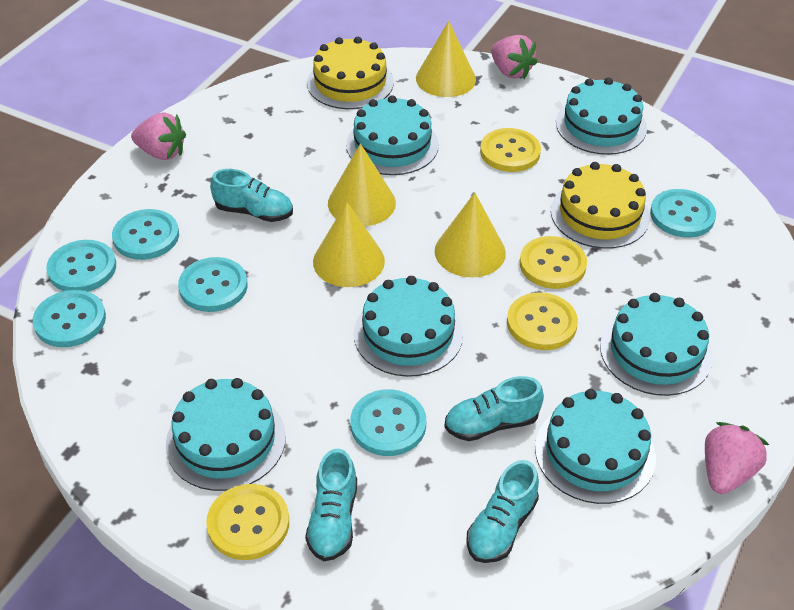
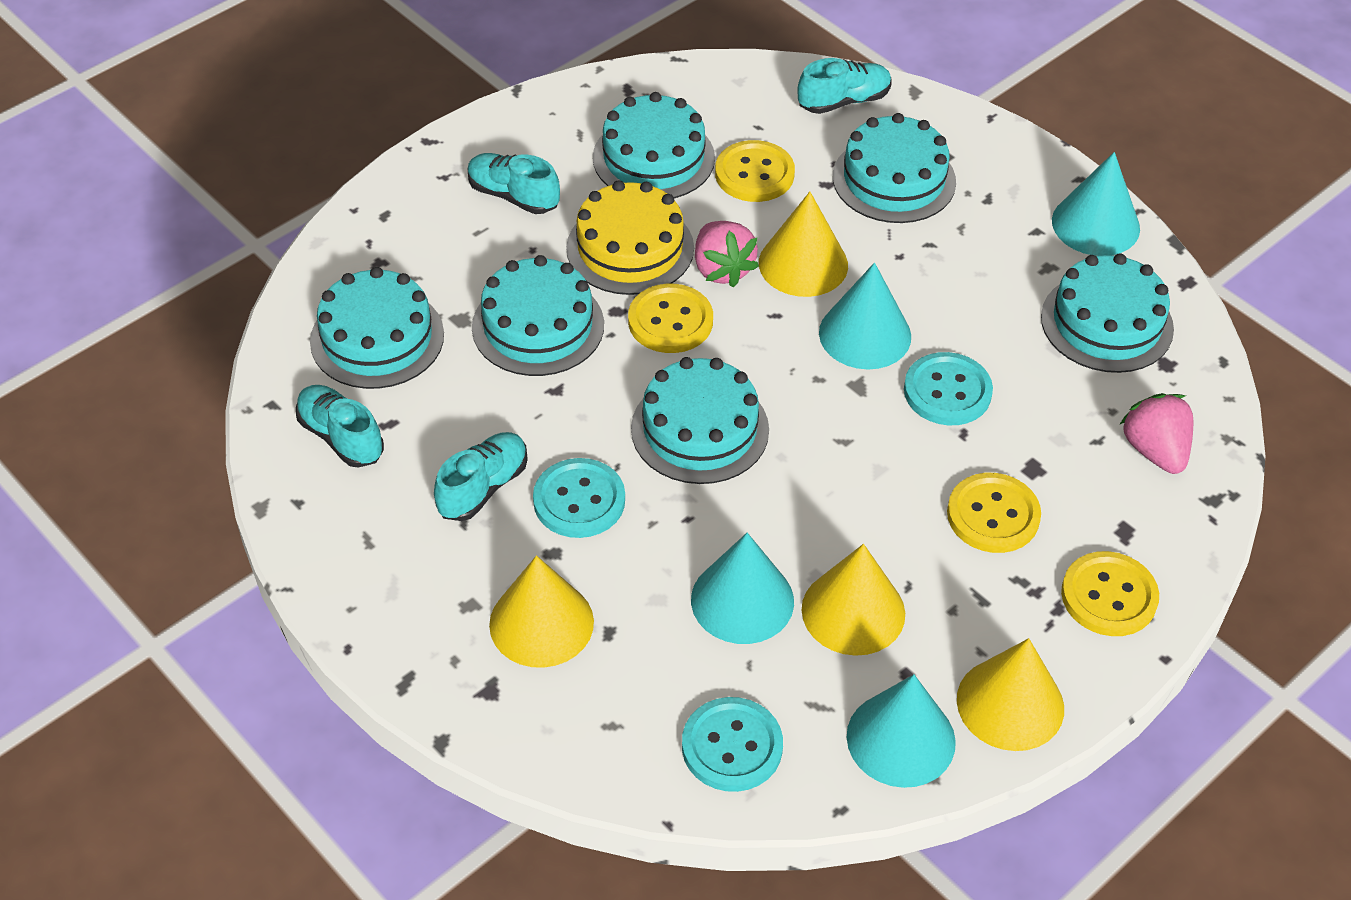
pink strawberry: [131,113,186,160] [491,35,538,79] [705,422,769,494] = 3 -> [695,221,759,288] [1119,393,1193,474] = 2
turquoise button: [33,290,106,347] [46,240,116,291] [112,209,179,260] [178,257,248,312] [350,389,426,456] [650,189,716,238] = 6 -> [533,458,625,538] [682,697,783,792] [904,352,993,425] = 3
turquoise cone: none = 0 -> [691,533,794,644] [819,263,911,369] [847,675,956,788] [1052,152,1140,256] = 4
yellow cake: [307,37,394,109] [551,162,650,249] = 2 -> [566,180,694,295] = 1

